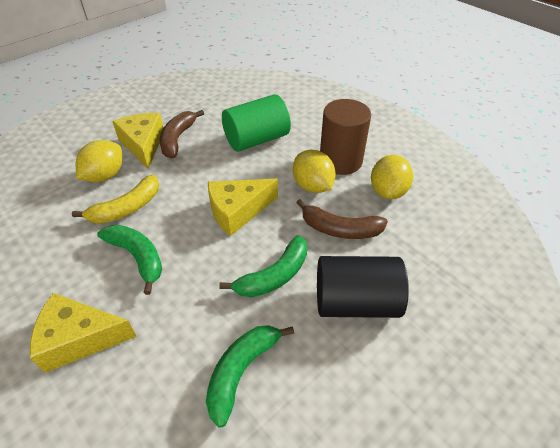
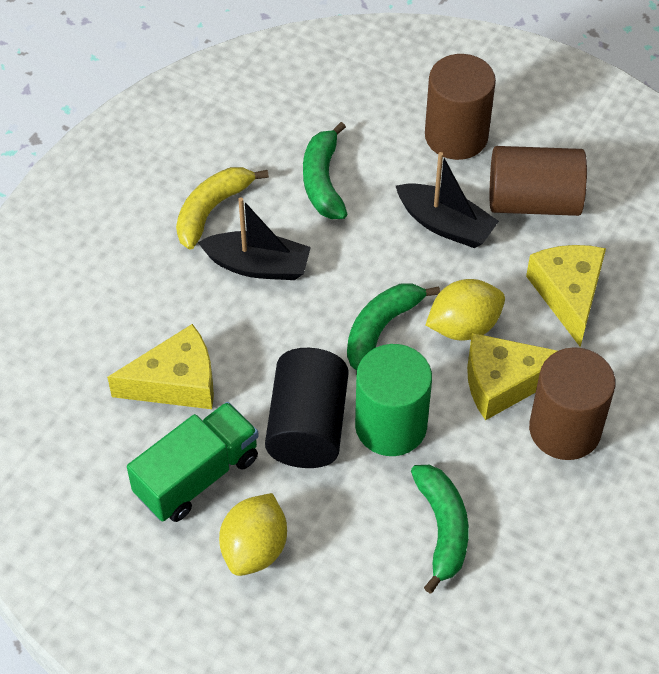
black boat: none = 0 -> [198,198,311,280] [396,152,499,248] = 2
brown banana: [160,110,204,158] [296,199,388,239] = 2 -> none = 0
brown cylinder: [320,99,371,175] = 1 -> [425,54,496,160] [490,146,587,216] [529,347,616,460] = 3
green truck: none = 0 -> [127,402,259,522] = 1
yellow lemon: [76,140,123,182] [293,150,336,193] [371,155,413,200] = 3 -> [219,493,287,576] [426,279,505,340] = 2

